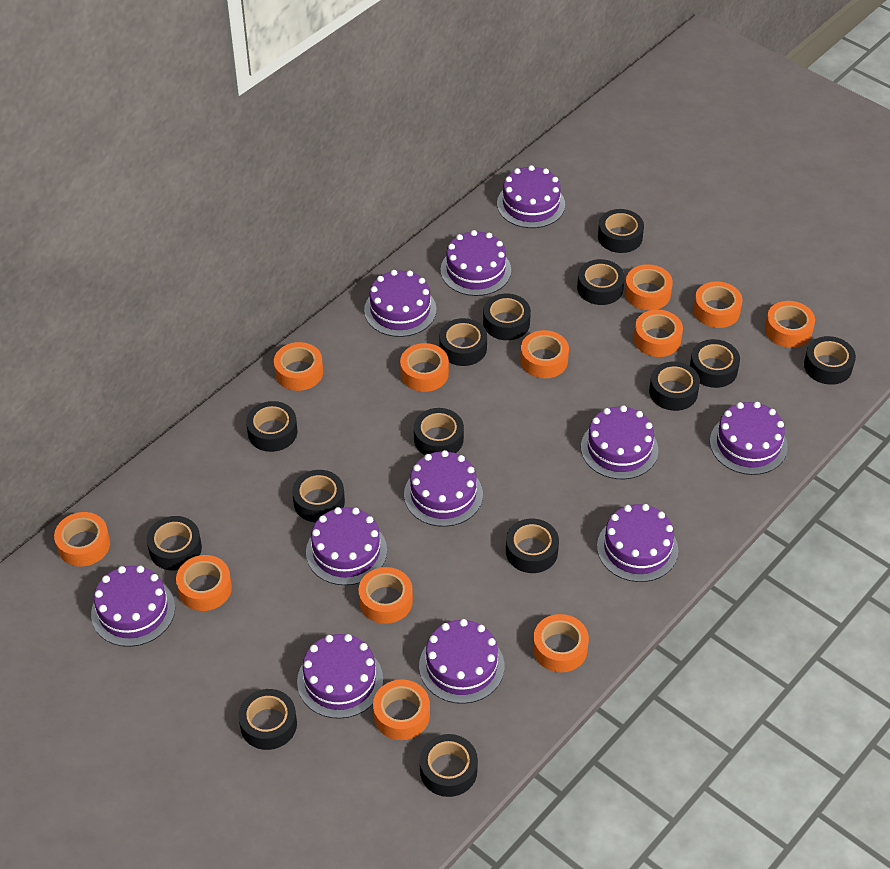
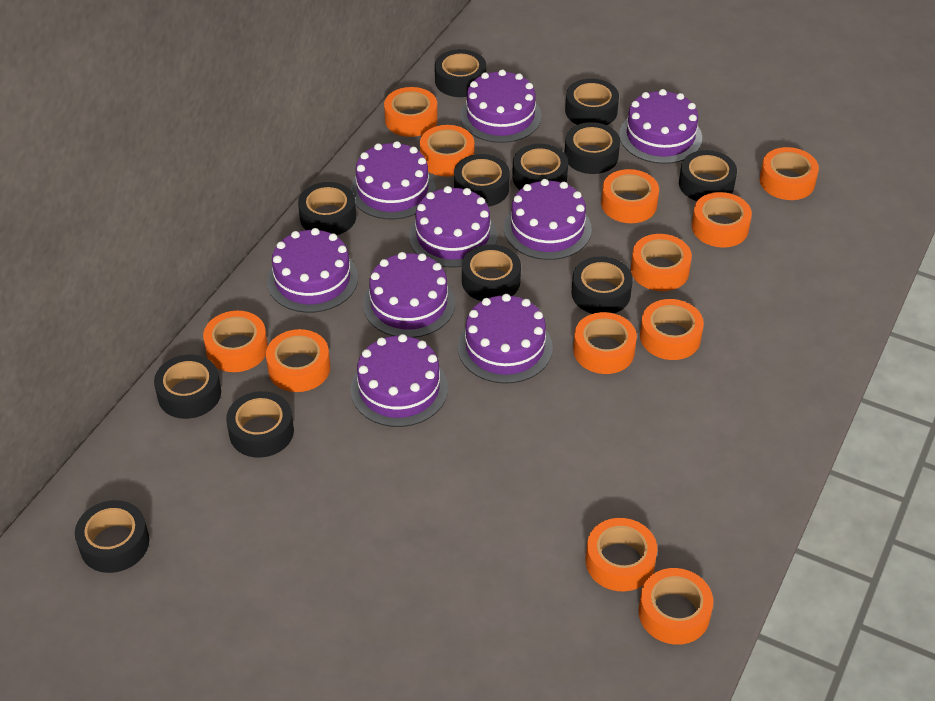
black tape: [146,516,202,570] [238,689,297,750] [246,401,297,452] [292,470,345,523] [414,408,464,455] [420,734,478,797] [439,318,487,366] [483,293,531,340] [506,519,559,573] [577,259,625,305] [598,209,644,253] [649,362,700,411] [690,339,740,388] [804,336,856,385] = 14 -> [75,500,149,573] [154,355,221,419] [226,391,294,458] [298,182,356,235] [435,49,486,97] [454,154,510,207] [462,244,521,301] [512,144,568,190] [565,79,619,125] [565,122,620,174] [572,256,633,314] [679,150,737,201] = 12
purple cake: [91,566,175,647] [297,634,383,719] [306,507,387,585] [364,270,436,337] [404,450,483,527] [419,619,504,704] [440,230,511,296] [497,165,565,228] [581,405,658,479] [597,504,678,582] [710,402,788,475] = 11 -> [267,228,358,313] [350,141,436,220] [350,334,448,427] [363,252,455,338] [409,186,497,268] [458,294,553,384] [460,69,542,143] [504,179,592,260] [619,89,702,164] = 9

